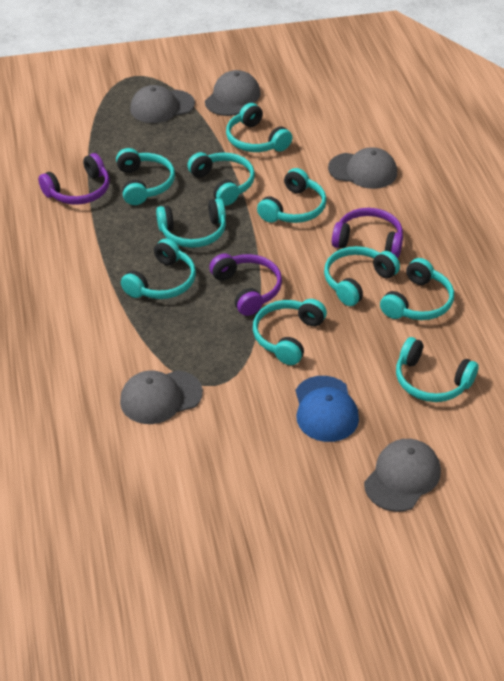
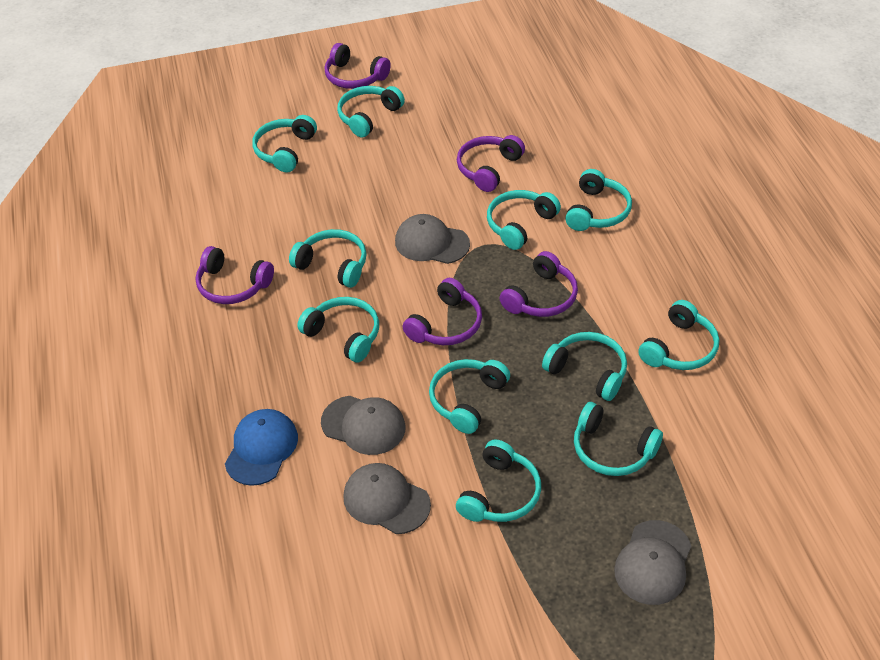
grey cap: [120,370,203,424] [130,85,195,123] [205,70,261,116] [328,147,397,189] [364,439,441,512] = 5 -> [321,396,405,455] [344,463,431,534] [395,214,470,264] [614,520,691,605] = 4
purple headphones: [38,153,110,205] [209,253,282,316] [332,208,403,258] = 3 -> [196,246,274,304] [325,43,391,89] [403,278,482,345] [457,135,525,192] [500,251,578,317] = 5
turquoise headphones: [116,148,175,205] [121,238,196,299] [156,198,226,248] [187,152,255,206] [226,103,292,152] [253,299,327,365] [257,168,326,223] [324,246,400,306] [380,258,454,320] [396,337,478,402] = 10 -> [252,115,317,172] [289,229,367,288] [297,297,379,363] [337,86,405,138] [429,359,510,434] [456,440,541,522] [487,190,561,250] [542,332,627,401] [565,169,632,231] [574,402,663,476] [638,300,719,370] = 11

